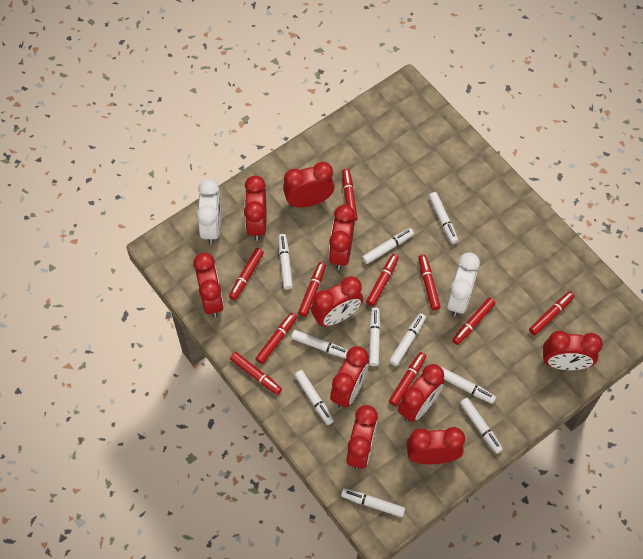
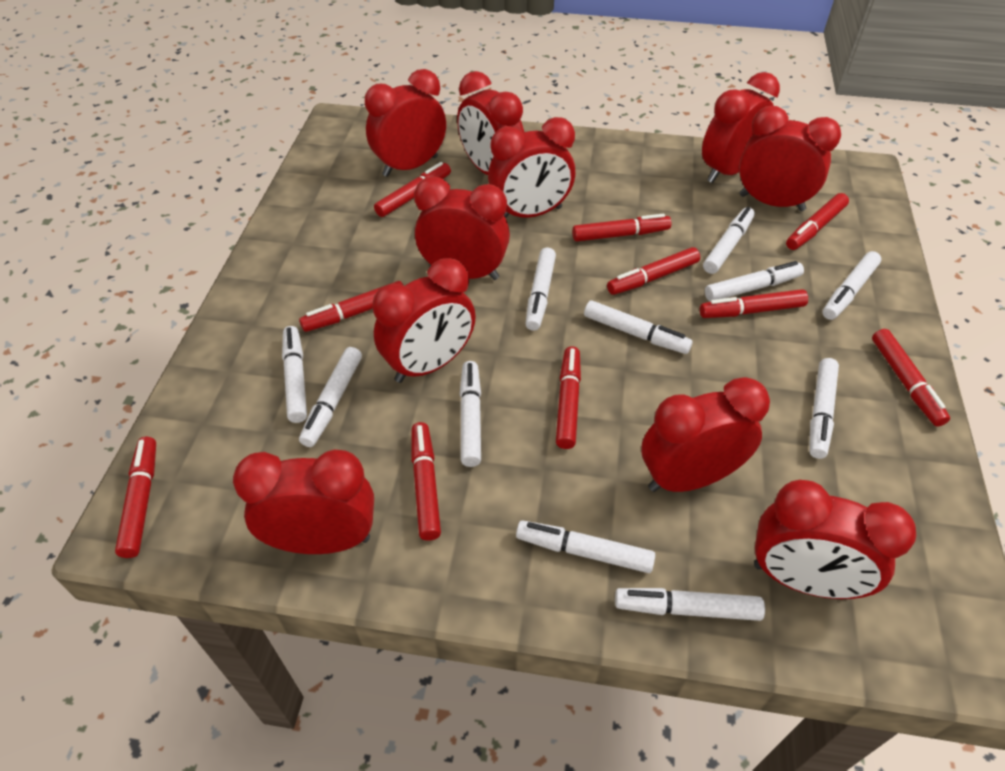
white clock: [196,179,222,244] [447,253,480,317] = 2 -> none = 0
white marker: [278,234,293,290] [291,330,348,358] [294,370,334,425] [341,488,405,517] [362,228,414,264] [369,307,380,366] [389,313,426,366] [429,192,458,244] [441,367,496,404] [460,398,503,454] = 10 -> [282,326,307,423] [299,347,362,447] [460,361,481,467] [516,521,655,573] [525,248,556,331] [584,300,693,354] [615,588,765,621] [703,207,755,274] [705,261,804,302] [809,358,839,459] [823,251,881,320] = 11

